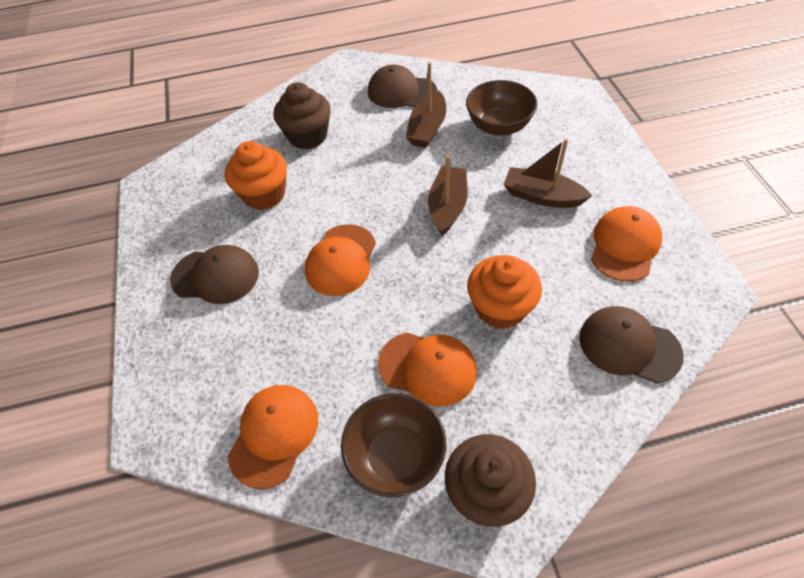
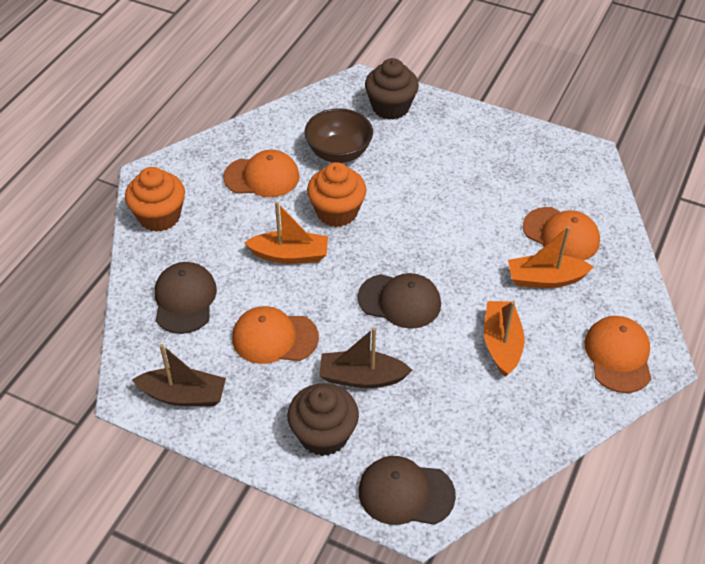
brown boat: [406,62,446,148] [428,155,468,236] [503,139,592,208] = 3 -> [132,344,226,406] [319,327,412,388] = 2
brown bowl: [341,393,446,497] [466,80,538,136] = 2 -> [304,108,373,163] = 1
orange boat: none = 0 -> [244,202,328,264] [484,301,525,377] [508,226,594,288] = 3

